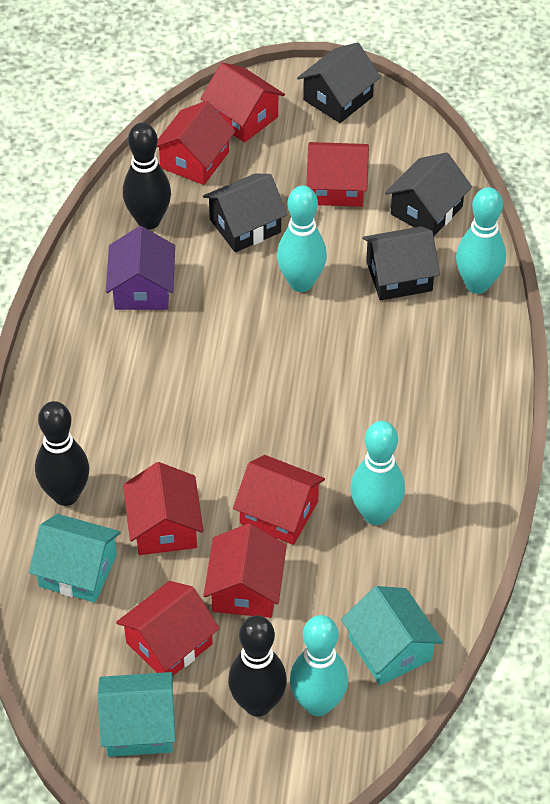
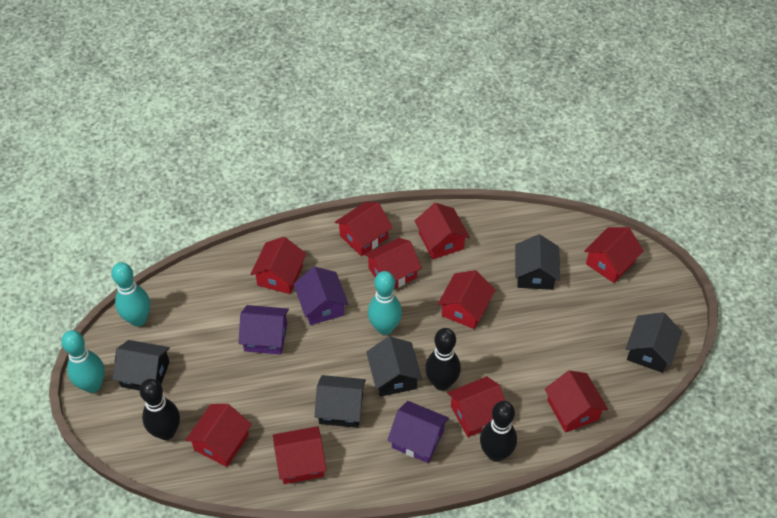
black house: [203,174,288,252] [297,42,381,123] [362,226,440,301] [385,152,472,236] = 4 -> [112,340,170,391] [315,375,366,428] [366,336,422,397] [515,234,560,290] [626,312,682,373] = 5
purple house: [106,226,175,310] = 1 -> [239,305,289,355] [294,267,349,325] [387,401,449,463] = 3
red house: [116,581,220,676] [123,462,204,555] [157,101,236,185] [200,63,285,143] [203,523,287,618] [233,455,325,545] [306,142,369,207] = 7 -> [186,404,252,467] [250,237,306,294] [273,426,326,484] [335,202,393,256] [364,238,422,289] [415,203,470,259] [437,270,495,329] [447,376,505,437] [545,370,608,433] [584,227,644,283] = 10
turquoise bowling pin: [277,186,327,292] [290,615,348,716] [350,421,405,525] [456,187,506,294] = 4 -> [61,330,105,393] [111,262,150,327] [368,271,402,335] = 3
turquoise house: [29,514,121,603] [98,672,176,757] [341,586,443,685] = 3 -> none = 0

